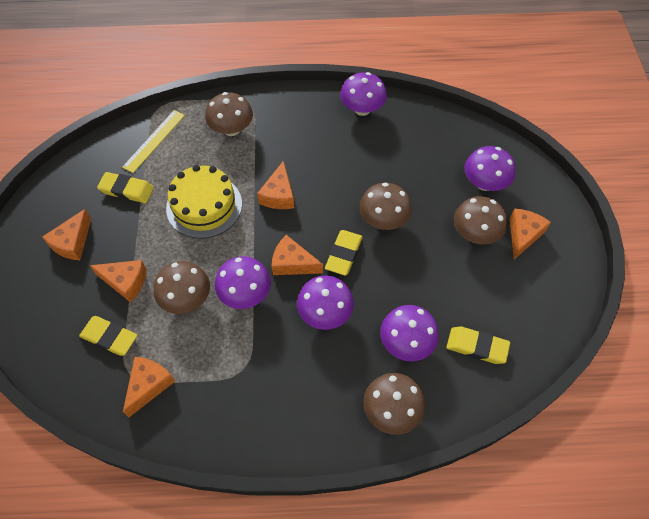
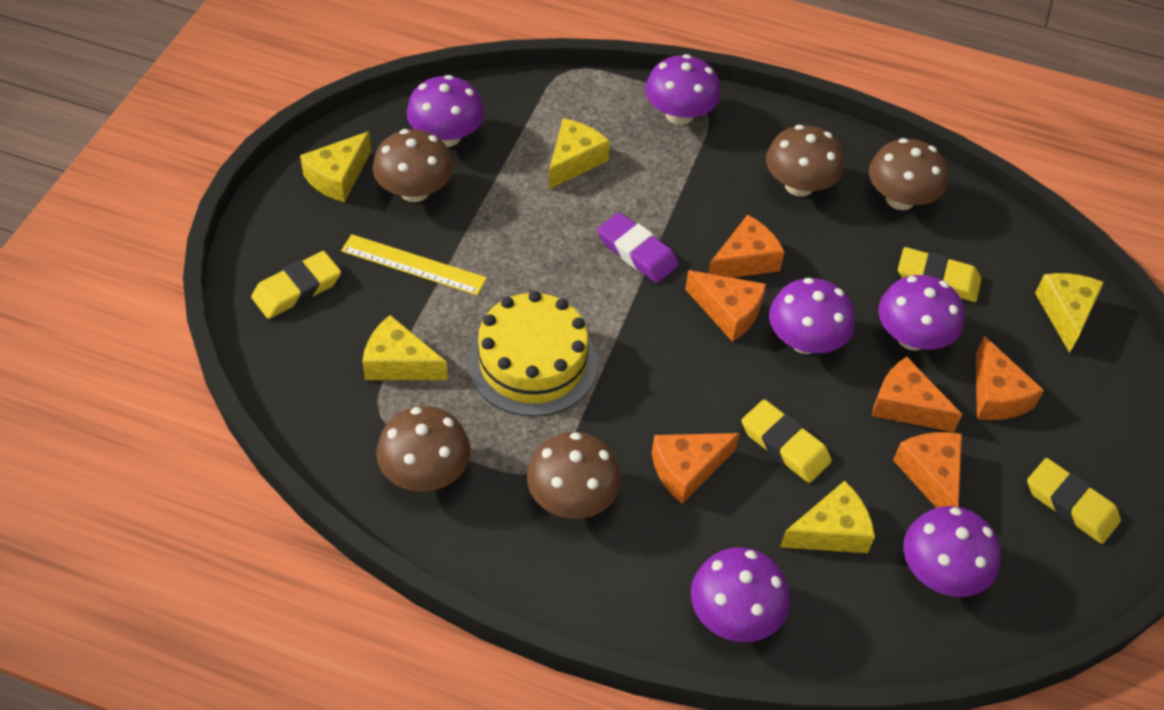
purple eraser: none = 0 -> [597,212,679,283] = 1
purple mushroom: [215,256,271,309] [297,276,354,330] [340,72,387,116] [380,305,439,361] [465,146,516,191] = 5 -> [407,75,485,147] [645,54,721,125] [691,547,790,642] [769,278,855,354] [878,275,964,351] [903,506,1001,597] = 6
yellow cheese: none = 0 -> [300,131,371,203] [362,315,448,380] [548,118,610,190] [780,481,875,553] [1035,273,1104,353] = 5

